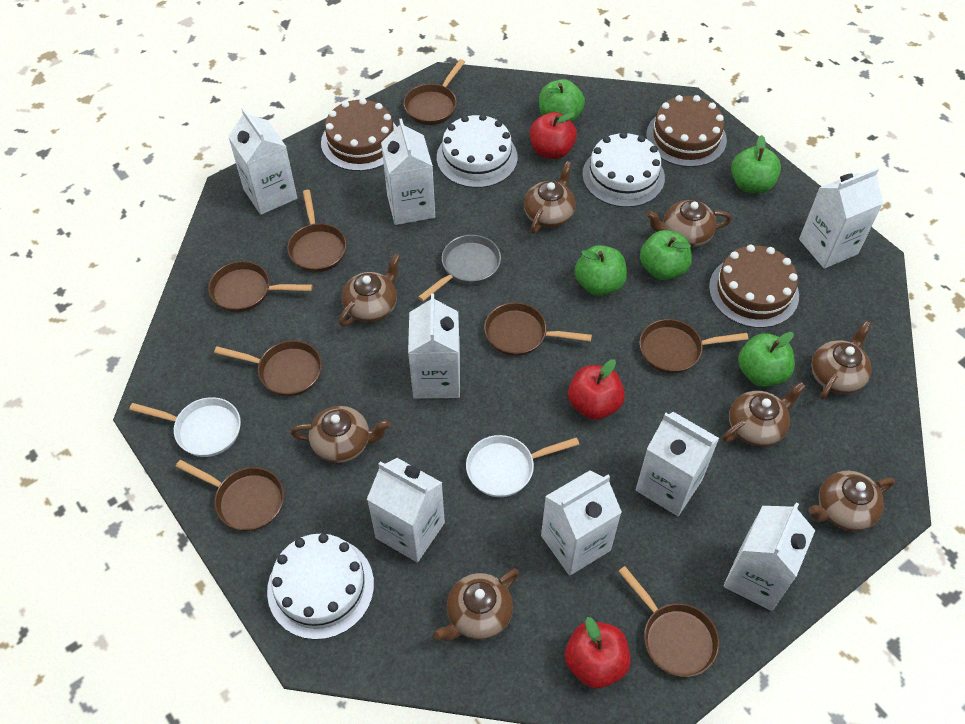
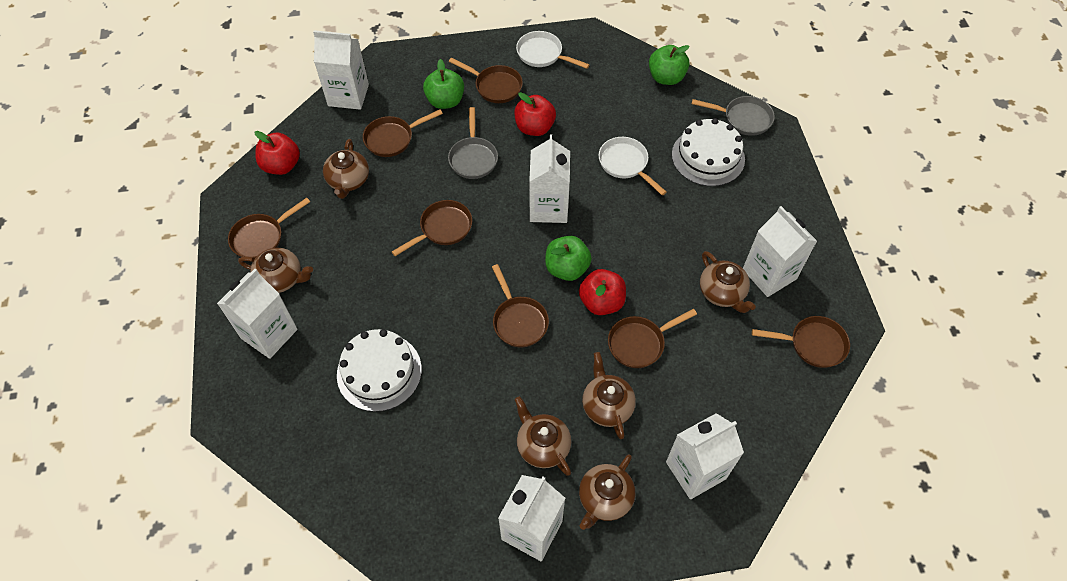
brown cake: [321,98,397,171] [646,95,727,167] [709,245,799,328] = 3 -> none = 0
brown pan: [176,460,284,531] [208,261,312,312] [214,340,322,397] [287,190,347,272] [404,59,465,125] [484,302,592,356] [618,566,719,677] [639,319,749,374] = 8 -> [228,198,310,259] [363,109,443,157] [392,200,472,256] [449,57,523,103] [492,264,549,347] [608,309,697,368] [752,316,850,368] = 7
brown teapot: [290,406,391,463] [339,254,401,327] [433,569,519,641] [524,161,576,234] [646,200,732,247] [722,382,806,447] [809,471,895,531] [811,321,872,400] = 8 -> [238,248,313,293] [323,139,369,199] [515,396,571,476] [579,454,635,530] [582,352,636,439] [700,251,756,313] = 6
green apple: [539,79,585,122] [575,245,627,296] [640,230,692,280] [731,135,781,194] [738,332,795,387] = 5 -> [423,59,464,109] [545,236,592,281] [649,45,690,85] = 3
grey pan: [418,235,501,301] = 1 -> [448,107,498,179] [692,96,775,136] = 2
white cake: [267,533,374,640] [437,114,518,188] [582,132,665,207] = 3 -> [337,329,422,412] [672,118,745,186] = 2
white carton: [228,108,297,215] [367,458,445,562] [381,118,435,225] [408,294,460,399] [541,471,622,576] [636,412,719,516] [723,502,815,611] [799,168,883,269] = 8 -> [217,269,298,359] [313,30,369,110] [498,475,565,561] [529,134,570,223] [666,413,744,499] [743,206,817,297] = 6

